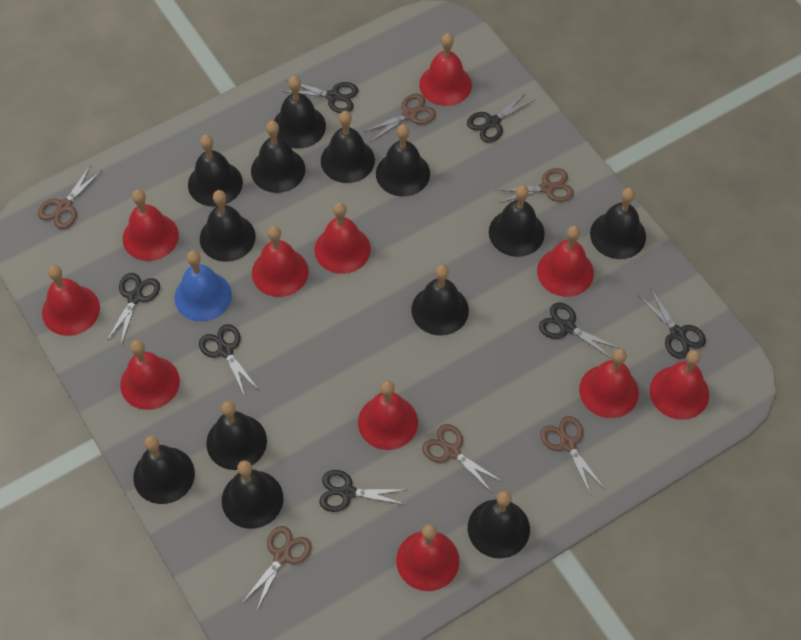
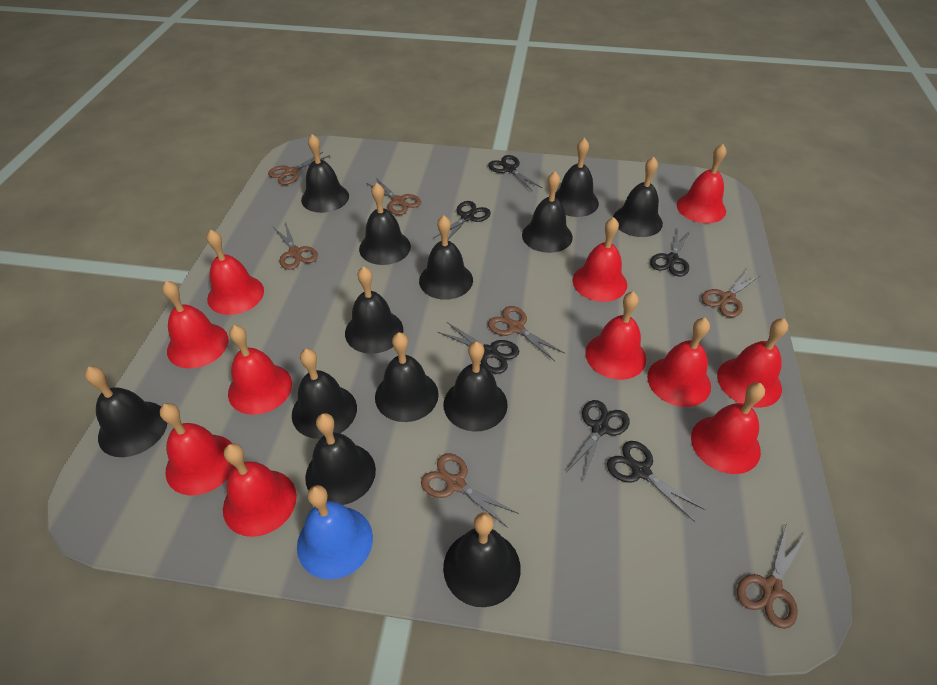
black scissors: [106,273,160,345] [199,324,259,396] [282,80,359,113] [319,470,407,512] [467,91,536,143] [539,303,619,360] [638,288,706,359] = 7 -> [434,201,491,240] [438,322,519,374] [488,155,542,192] [567,400,630,480] [607,441,705,522] [650,228,691,276] = 6
brown scissors: [38,165,102,229] [242,526,312,612] [363,93,436,142] [422,424,502,492] [494,168,574,203] [540,416,604,495] = 6 -> [268,152,330,185] [273,222,318,270] [366,177,421,215] [421,453,519,528] [488,306,564,361] [701,269,762,317] [737,523,807,629] = 7

